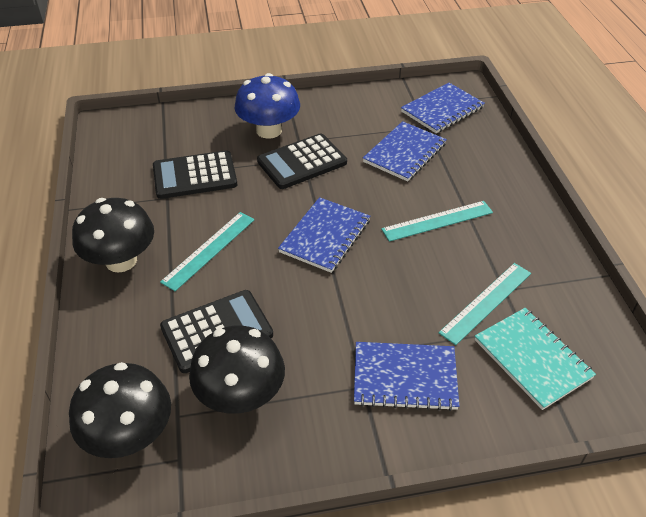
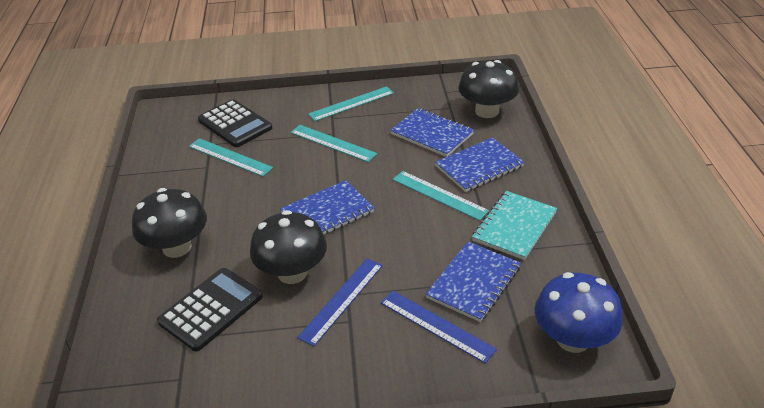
black calculator: [153,150,237,199] [160,290,273,373] [257,133,347,189] = 3 -> [157,268,263,351] [198,99,272,147] = 2
blue ruler: none = 0 -> [297,259,383,346] [380,291,497,364] = 2
turquoise ruler: [160,212,255,291] [381,201,493,242] [439,263,531,345] = 3 -> [189,138,273,177] [291,125,377,162] [308,86,394,121] [393,171,489,221] = 4

